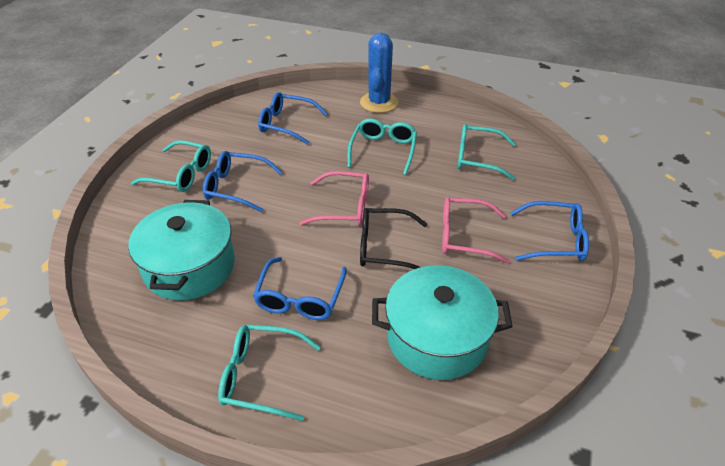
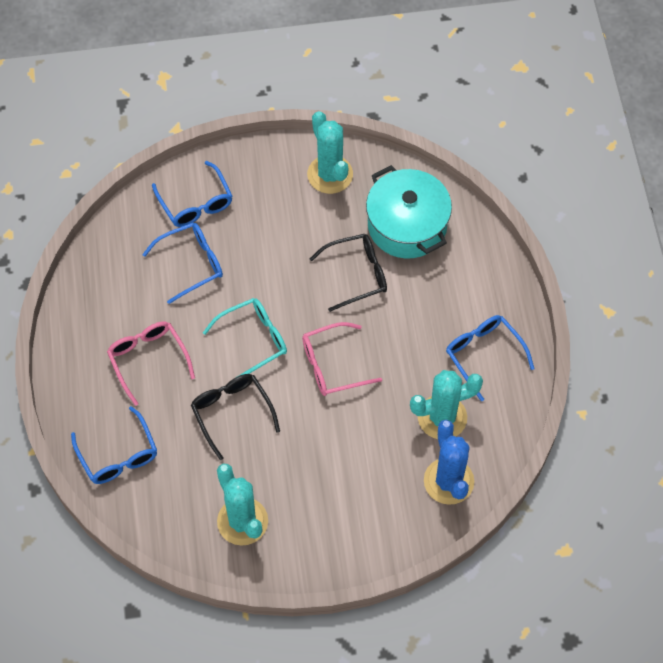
black glasses: [360,208,427,269] = 1 -> [191,374,280,460] [310,234,387,312] = 2
turquoise cactus: none = 0 -> [217,463,268,546] [307,111,353,194] [410,370,483,439] = 3
turquoise glasses: [131,140,211,192] [218,324,320,421] [347,119,417,175] [457,124,516,180] = 4 -> [203,298,287,377] = 1
turquoise pot: [128,200,235,300] [372,265,513,380] = 2 -> [366,165,452,259] = 1

